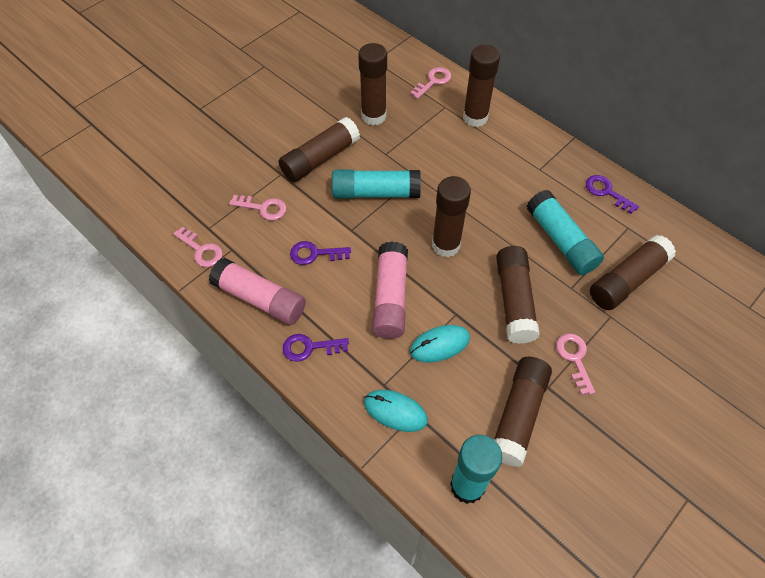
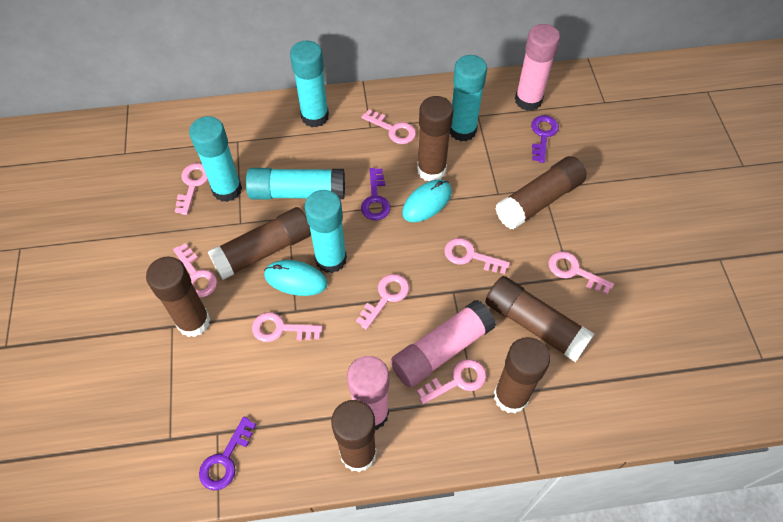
pink glue stick: [209,258,306,325] [372,241,408,339] = 2 -> [347,356,389,430] [390,300,496,388] [515,24,560,111] = 3
pink key: [173,226,223,267] [229,195,287,221] [410,67,451,99] [556,333,595,395] = 4 -> [173,243,217,298] [175,163,208,215] [252,312,323,342] [356,274,409,330] [362,110,416,144] [417,359,486,404] [444,238,510,274] [548,251,614,295] = 8
turquoise glue stick: [332,170,421,199] [450,435,502,504] [526,190,604,275] = 3 -> [189,116,242,202] [246,168,345,199] [290,41,329,127] [304,190,347,273] [450,55,487,141] = 5

